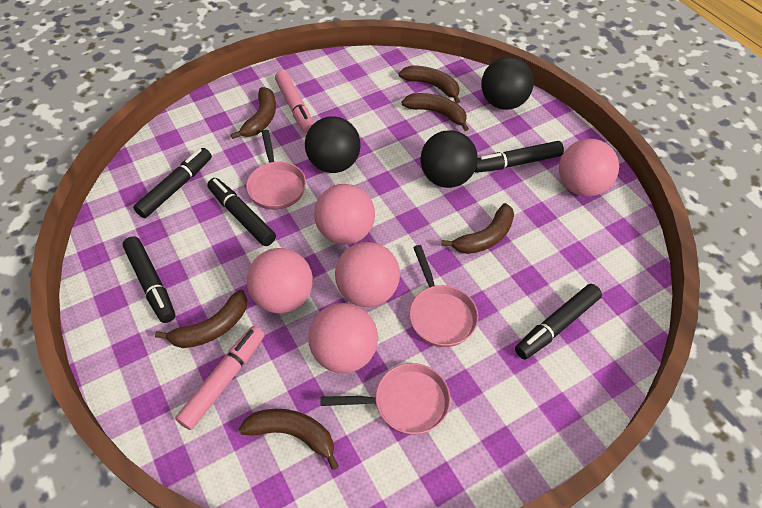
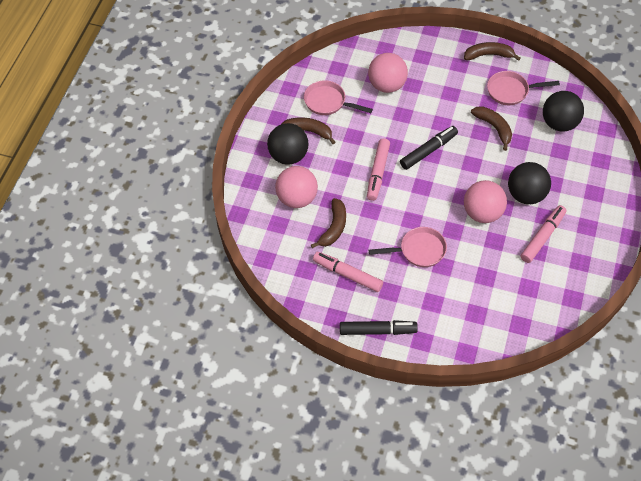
black marker: [123,236,175,323] [133,148,212,218] [207,178,276,246] [475,141,564,173] [515,284,602,360] = 5 -> [340,320,418,335] [400,126,458,170] = 2
brown banana: [155,290,247,348] [231,87,276,139] [239,409,339,470] [399,66,460,104] [401,93,469,131] [441,203,514,254] = 6 -> [281,117,335,144] [311,198,346,248] [464,42,521,61] [471,106,512,151] = 4
pink ball: [247,248,313,314] [308,303,378,373] [314,184,375,245] [335,242,400,307] [559,139,619,196] = 5 -> [275,166,318,208] [368,53,408,93] [464,180,507,223] = 3
pink marker: [175,326,265,430] [275,70,314,134] = 2 -> [313,252,383,292] [367,139,390,201] [521,205,567,263] = 3

